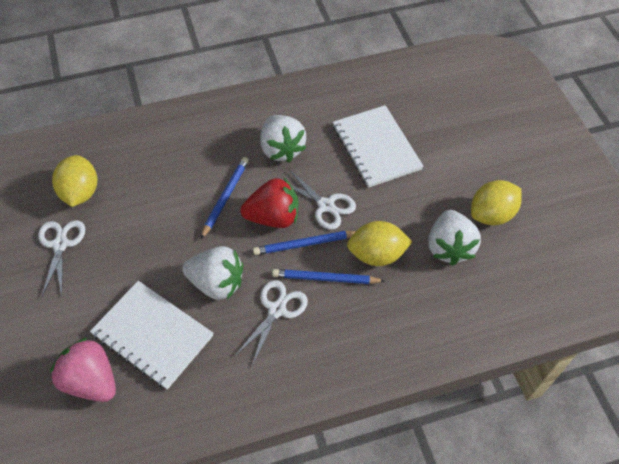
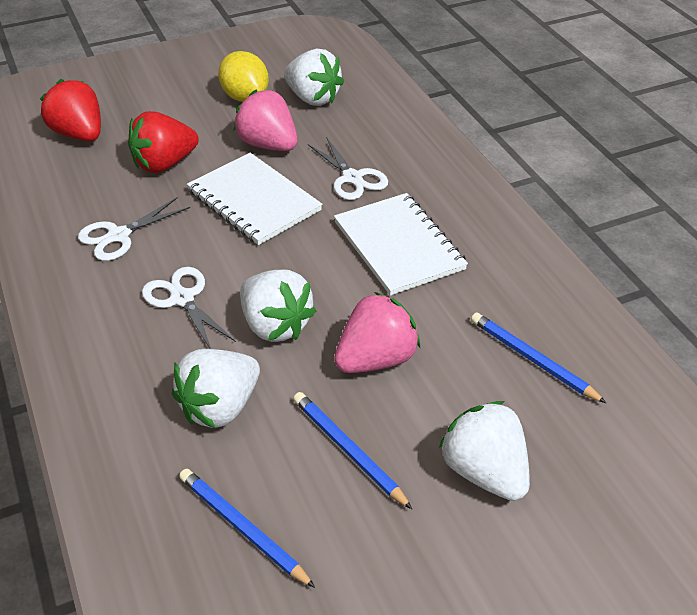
pink strawberry: [50,338,116,402] = 1 -> [234,90,298,151] [334,292,420,373] = 2
red strawberry: [240,178,298,228] = 1 -> [40,79,101,141] [128,111,199,173] = 2
white strawberry: [182,246,243,300] [260,115,306,163] [428,210,481,266] = 3 -> [172,349,260,428] [240,270,316,342] [284,48,344,106] [439,401,530,501] = 4
yellow lemon: [52,155,97,207] [347,221,412,266] [471,180,522,225] = 3 -> [218,51,269,102] = 1

